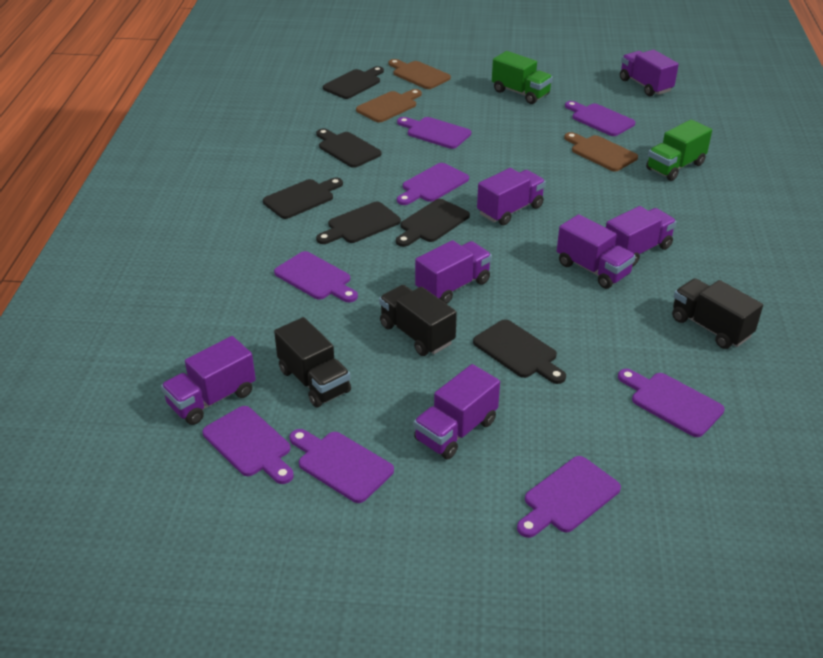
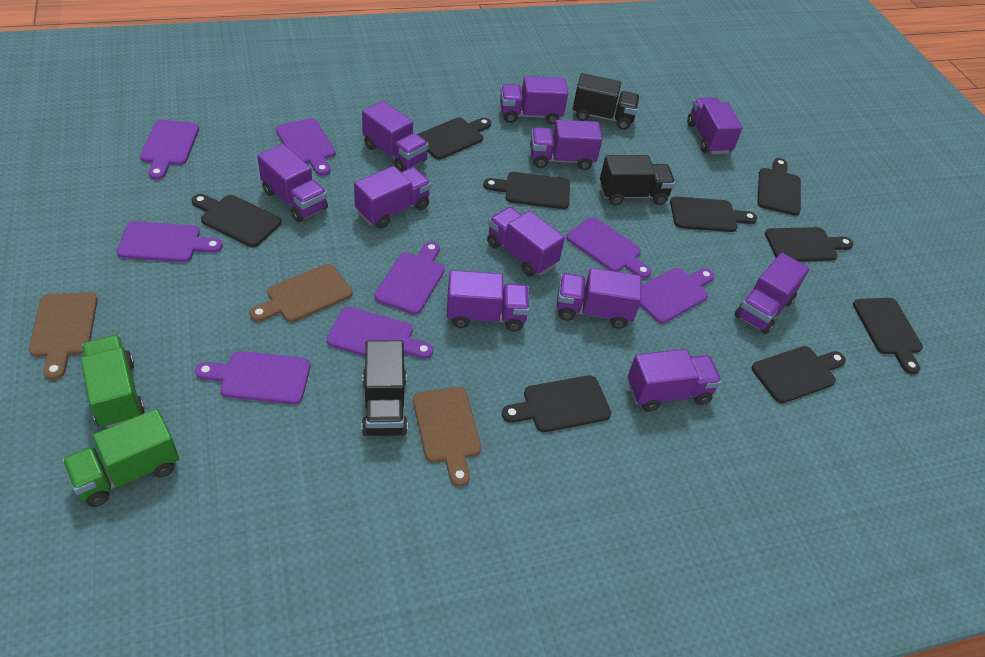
black cutting board: [263,178,343,219] [316,128,382,168] [316,202,401,244] [323,66,384,99] [396,199,470,247] [473,319,566,384] = 6 -> [192,194,282,247] [417,117,491,160] [483,172,570,209] [502,375,611,432] [670,196,757,232] [752,346,846,404] [757,158,801,216] [765,227,853,262] [853,298,923,375] = 9
purple truck: [161,336,256,425] [414,364,500,459] [415,240,492,304] [477,168,546,225] [557,214,636,289] [606,206,677,267] [620,50,679,96] = 7 -> [257,144,328,222] [354,166,431,229] [362,101,429,172] [447,270,530,332] [487,207,565,277] [500,76,568,124] [530,120,602,170] [557,268,642,329] [628,349,722,412] [687,98,743,154] [735,253,809,334] = 11

